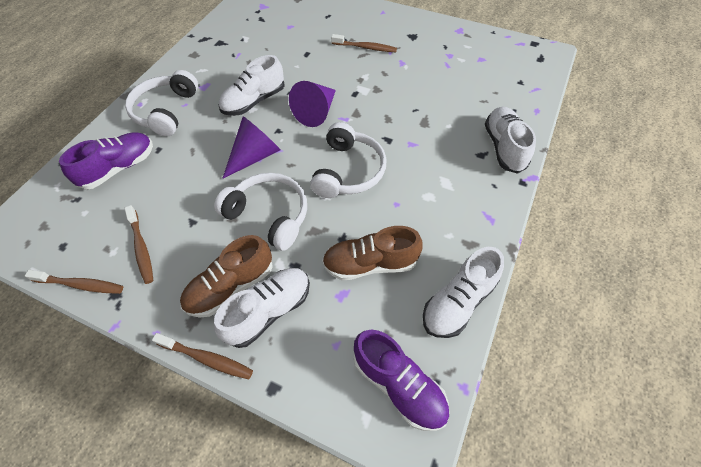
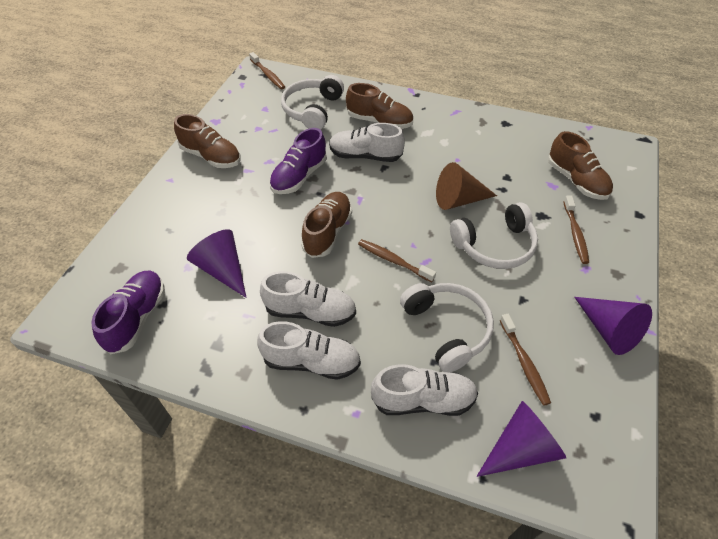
brown cone: none = 0 -> [436,162,497,210] = 1
brown shoe: [180,235,273,318] [322,226,423,280] = 2 -> [174,114,240,168] [301,192,352,258] [346,83,413,129] [548,131,613,200] = 4
purple cone: [222,116,280,179] [289,81,336,127] = 2 -> [187,229,247,298] [477,401,566,477] [574,297,652,355] = 3

